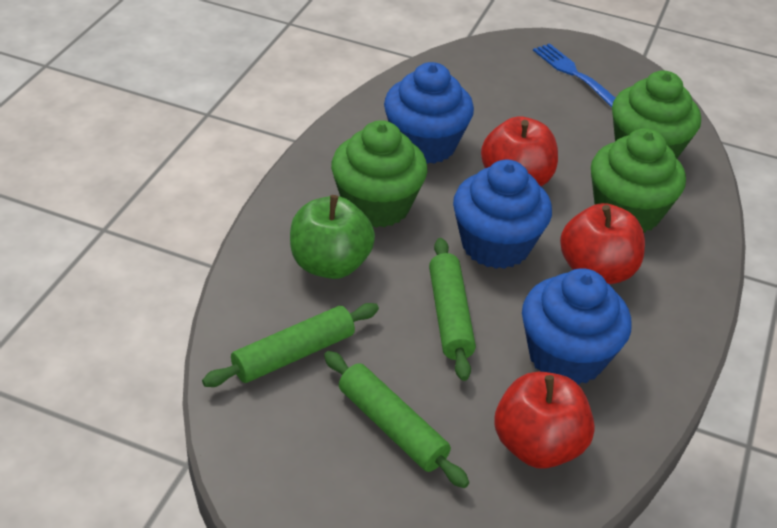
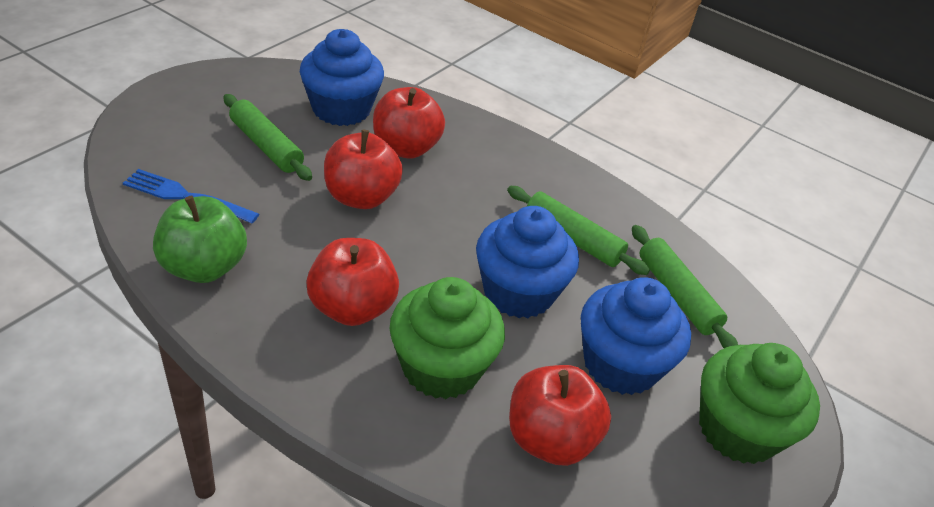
green cupcake: [331,120,428,228] [591,128,686,233] [612,71,701,158] = 3 -> [390,277,505,399] [699,343,820,464] = 2
red apple: [481,116,558,186] [495,371,595,469] [560,203,645,284] = 3 -> [306,238,399,326] [324,130,403,209] [373,87,445,159] [509,365,611,466] = 4

